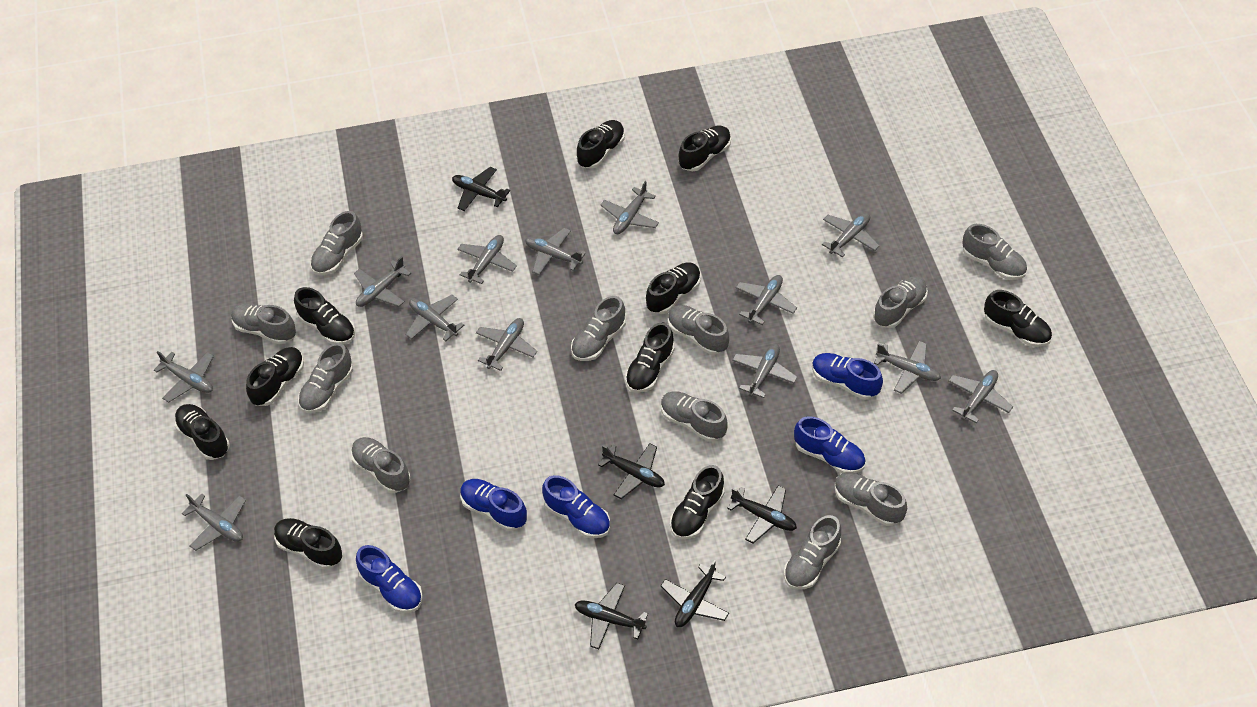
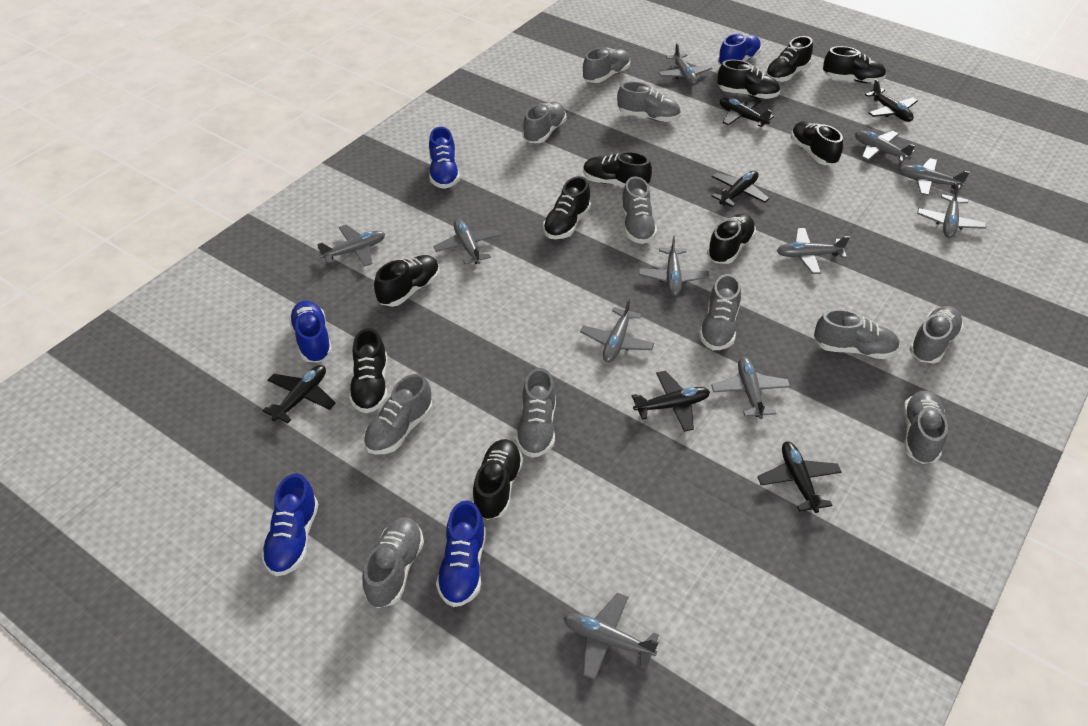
black plane: [452,167,510,211] [575,583,648,649] [598,443,665,499] [660,560,729,627] [727,485,797,543] = 5 -> [262,365,336,424] [632,371,710,432] [711,171,770,207] [720,98,774,127] [757,442,842,513] [865,79,917,122] = 6
grey plane: [154,351,214,403] [182,494,246,551] [354,256,411,307] [405,295,464,341] [457,235,517,284] [476,318,537,371] [525,228,586,275] [601,181,659,234] [732,344,798,398] [735,275,797,325] [822,213,879,257] [874,341,941,394] [948,370,1013,423] = 13 -> [317,225,385,267] [433,219,500,264] [564,593,659,680] [580,298,654,362] [639,235,709,296] [658,43,713,85] [711,357,791,419] [777,228,850,274] [855,131,915,162] [899,158,970,196] [917,185,986,238] = 11

